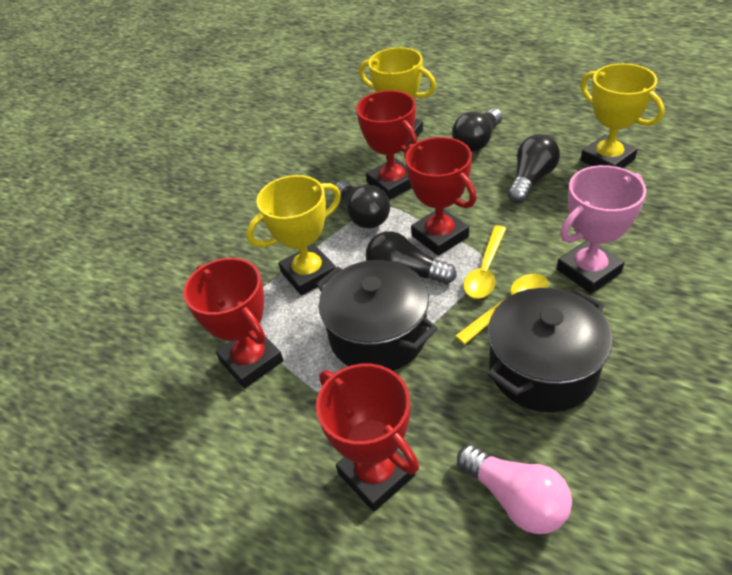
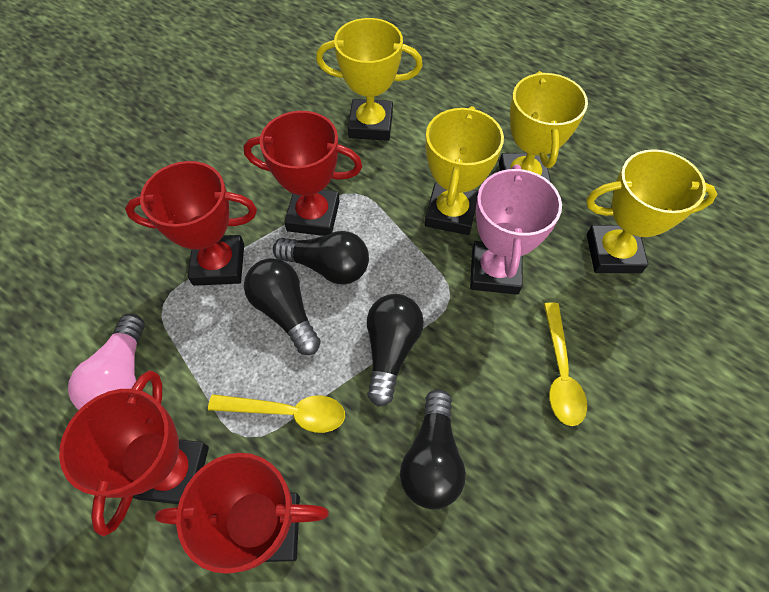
black pot: [316,260,438,371] [488,288,613,412] = 2 -> none = 0
yellow trophy: [246,175,341,296] [359,47,436,147] [580,63,665,168] = 3 -> [316,18,423,141] [425,106,504,235] [499,71,588,182] [586,149,717,273] = 4

